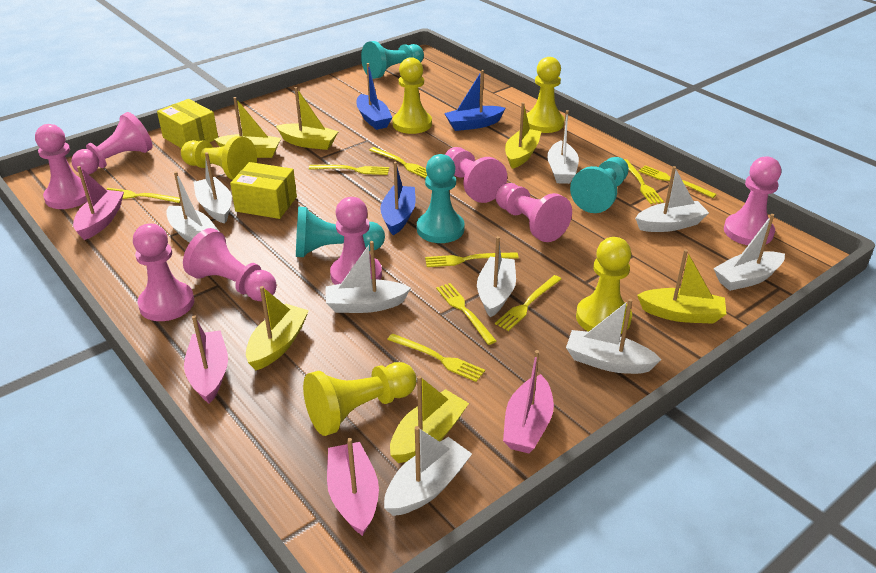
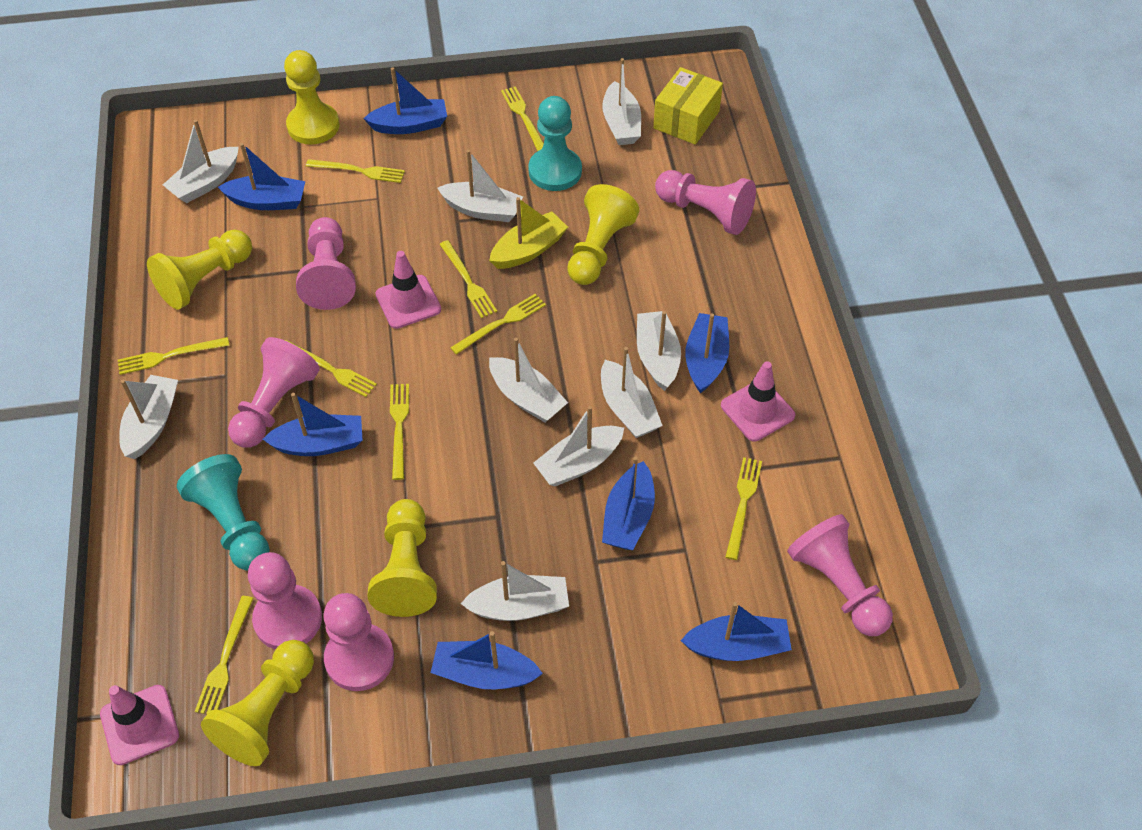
blue boat: [356,63,392,130] [380,162,415,235] [444,70,505,131] = 3 -> [218,143,305,210] [263,393,363,456] [363,67,447,134] [431,631,543,689] [602,457,655,550] [681,602,792,661] [685,313,729,393] = 7
pink boat: [73,166,124,240] [184,315,228,404] [327,438,379,536] [503,350,554,453] = 4 -> none = 0
pink pawn: [35,124,87,209] [71,112,153,174] [133,223,194,321] [183,228,277,301] [330,197,382,285] [445,147,507,203] [496,183,572,242] [724,156,781,245] = 8 -> [228,337,320,448] [248,552,322,650] [296,217,356,310] [323,593,394,691] [655,170,756,235] [787,514,893,636] = 6
pink traffic cone: none = 0 -> [100,685,179,765] [375,251,441,329] [721,361,795,441] = 3
turquoise pawn: [296,207,385,257] [361,41,424,79] [417,154,465,243] [570,157,629,213] = 4 -> [177,454,270,571] [528,96,582,191] = 2
yellow boat: [214,97,281,158] [246,286,309,370] [276,87,339,150] [390,375,469,463] [505,102,542,169] [637,249,727,324] = 6 -> [489,197,568,269] = 1
yellow box: [157,99,218,148] [230,162,297,219] = 2 -> [653,67,723,145] = 1

